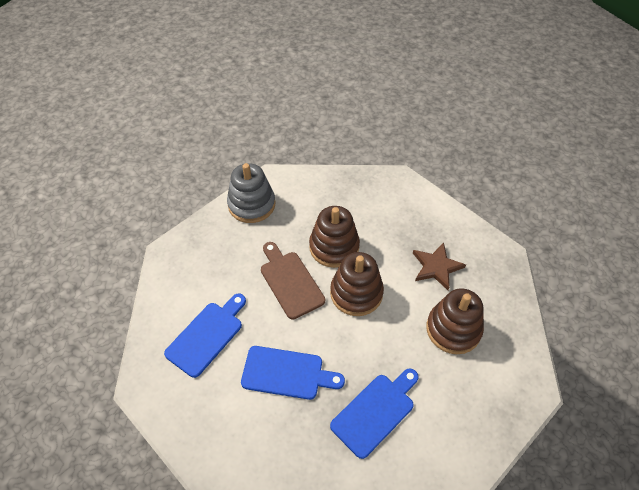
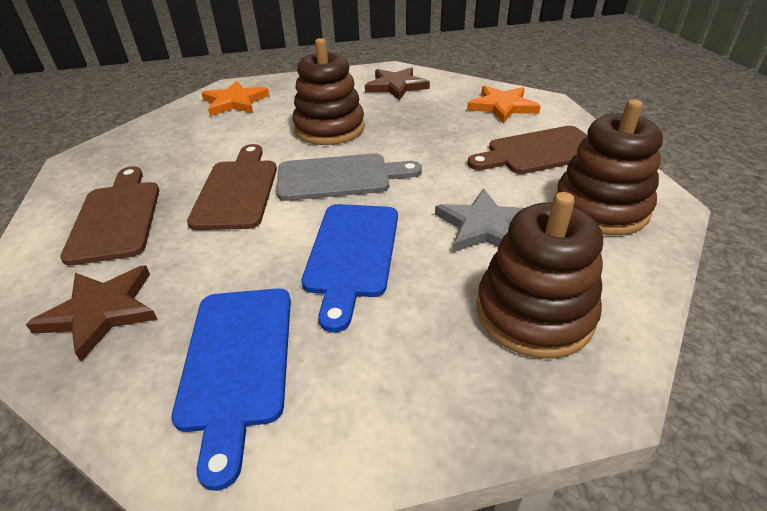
blue cutting board: [164,294,246,378] [241,346,345,400] [330,368,419,459] = 3 -> [171,288,291,491] [301,204,398,332] = 2
brown cutting board: [261,242,325,320] = 1 -> [60,166,159,266] [187,144,277,230] [467,126,588,174] = 3
brown star: [413,242,466,290] = 1 -> [26,265,158,362] [365,67,430,100] = 2
grey cutting board: none = 0 -> [277,153,422,201] = 1
grey stacking toy: [227,163,275,223] = 1 -> none = 0
grey star: none = 0 -> [435,188,524,252] = 1
orange star: none = 0 -> [202,81,269,116] [467,86,541,123] = 2

